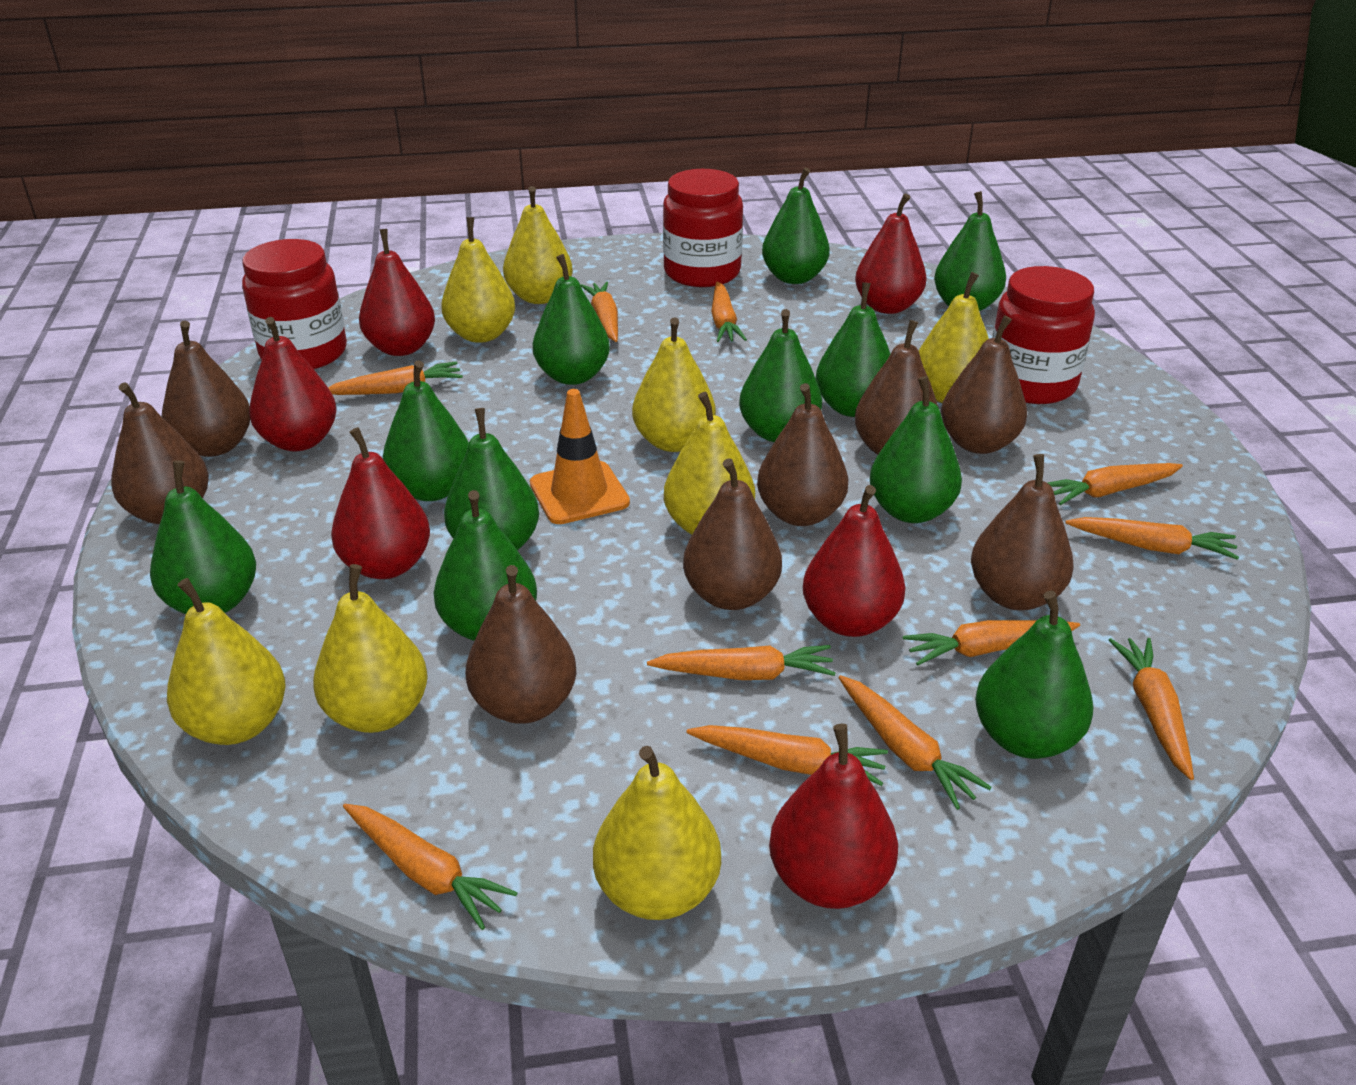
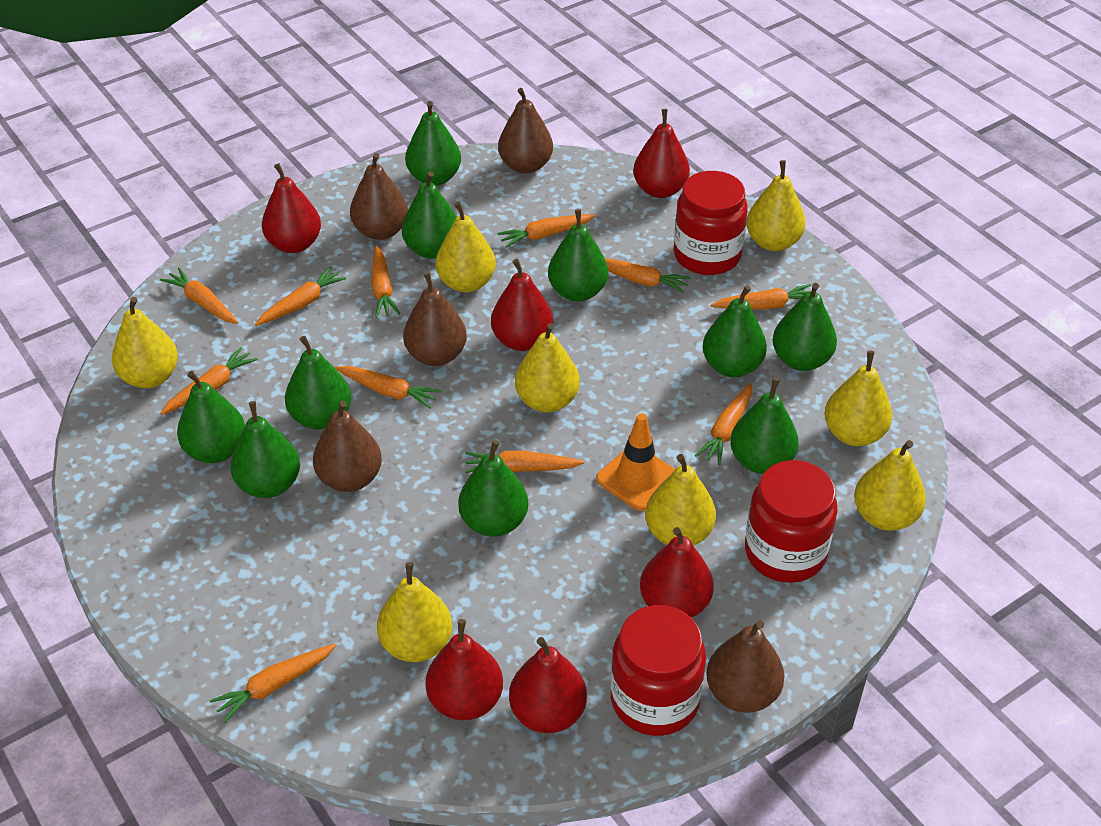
brown pear: [111,383,209,524] [162,321,250,457] [466,565,576,724] [683,458,782,610] [757,383,848,526] [855,320,938,455] [941,315,1027,454] [971,454,1074,610] = 8 -> [313,401,382,492] [350,153,408,240] [403,272,467,366] [498,88,553,174] [706,620,784,713] = 5
green pear: [150,460,256,614] [382,360,469,501] [434,490,537,641] [444,408,539,550] [533,254,610,385] [739,309,822,442] [762,167,830,284] [816,282,890,417] [870,376,962,523] [934,191,1006,311] [975,591,1093,759] = 11 -> [177,371,245,463] [230,401,300,498] [285,336,351,430] [402,171,457,258] [405,101,461,186] [458,440,529,537] [548,209,608,301] [703,285,767,377] [730,378,799,474] [773,283,837,371] = 10

